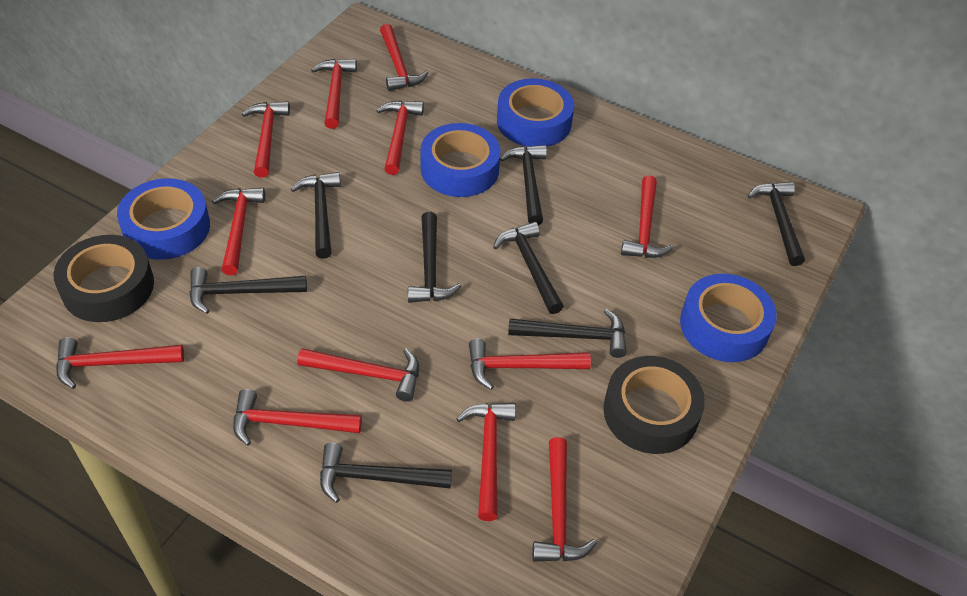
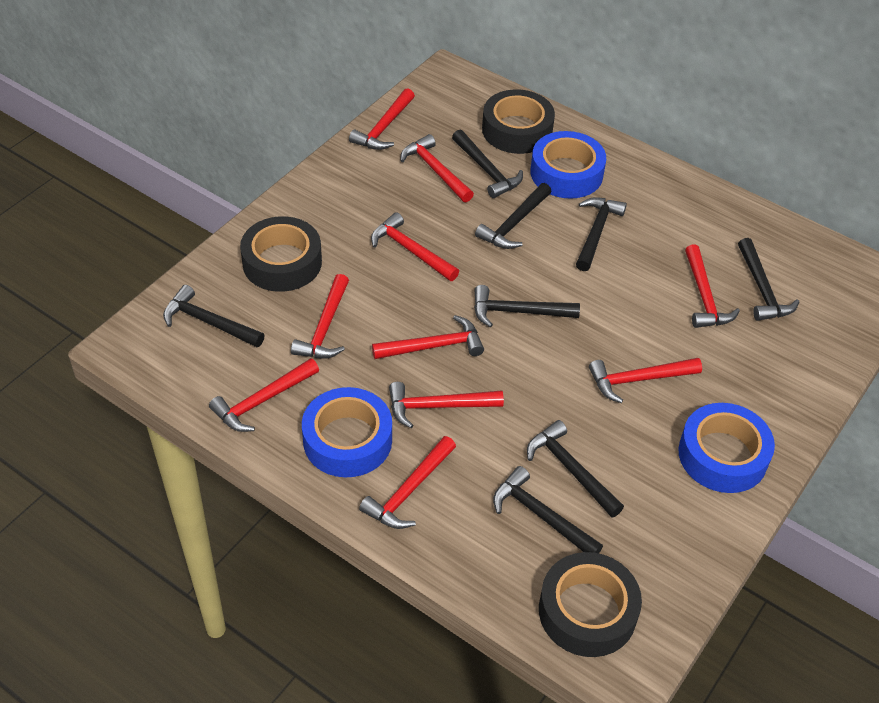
black tape: [54,235,154,322] [603,356,705,454] = 2 -> [240,216,322,292] [482,89,555,154] [539,552,642,657] = 3
blue tape: [117,178,210,260] [420,123,501,197] [497,78,574,147] [680,274,777,362] = 4 -> [302,387,392,477] [530,131,606,199] [678,403,775,493] = 3
red hammer: [56,337,184,389] [212,188,265,275] [233,389,362,446] [242,101,290,178] [297,348,419,402] [311,59,357,129] [376,100,424,175] [380,24,429,91] [456,403,516,521] [469,339,591,390] [532,437,597,562] [621,175,673,258] = 12 -> [209,358,319,432] [291,274,349,359] [349,88,415,150] [359,436,456,529] [371,212,459,281] [372,315,484,359] [389,382,504,428] [400,134,474,202] [589,358,702,403] [685,244,740,328] = 10

